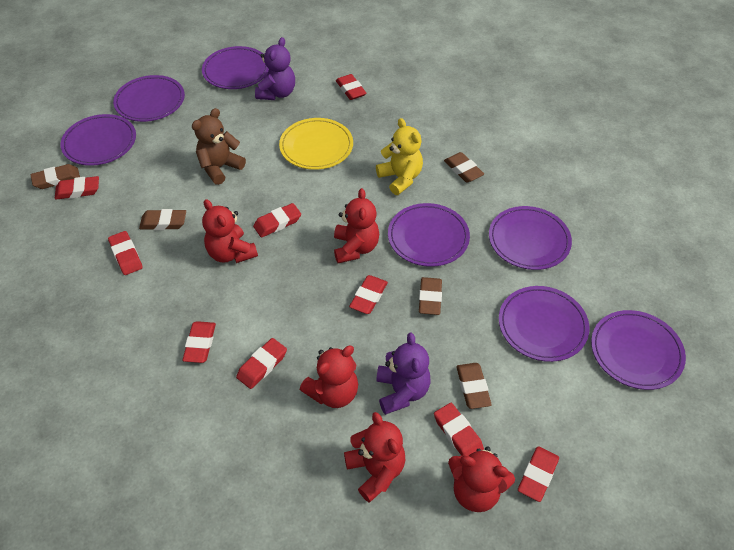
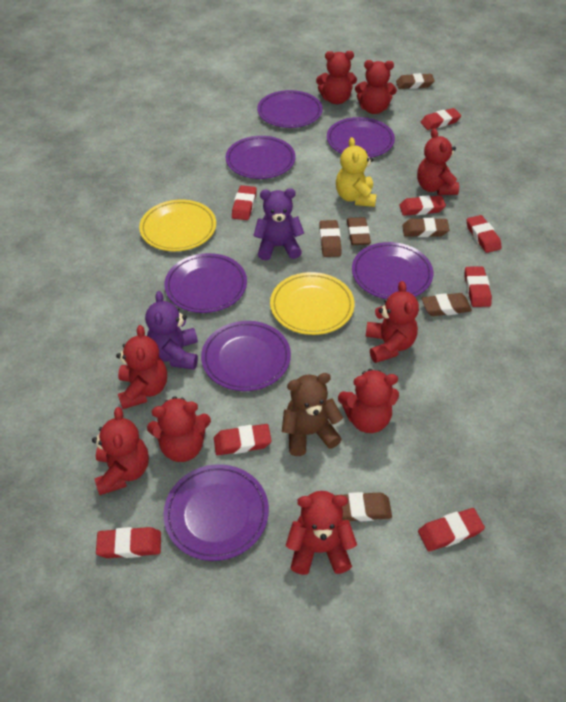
brown eraser: [31,164,80,189] [139,209,186,230] [419,277,442,315] [444,152,484,182] [456,363,492,409] = 5 -> [319,220,341,257] [335,492,392,522] [347,217,371,245] [396,73,435,89] [402,218,450,237] [422,293,472,316] = 6
red eraser: [55,176,99,200] [108,231,143,275] [182,321,216,363] [236,338,287,389] [253,203,301,238] [336,74,366,100] [349,275,388,314] [434,403,484,456] [518,446,559,502] = 9 -> [96,527,161,558] [214,424,272,455] [232,185,257,220] [399,195,446,216] [418,508,485,552] [421,108,461,130] [464,266,492,307] [466,215,502,253] = 8
red teddy bear: [202,199,258,263] [300,346,358,408] [334,188,379,263] [344,412,406,502] [448,446,515,512] = 5 -> [92,407,149,495] [116,325,167,409] [147,396,211,462] [286,491,357,575] [316,51,357,104] [338,369,399,433] [355,60,397,114] [366,281,419,363] [417,128,459,195] = 9
yellow plate: [279,118,353,170] = 1 -> [139,200,216,251] [270,272,355,335] = 2

